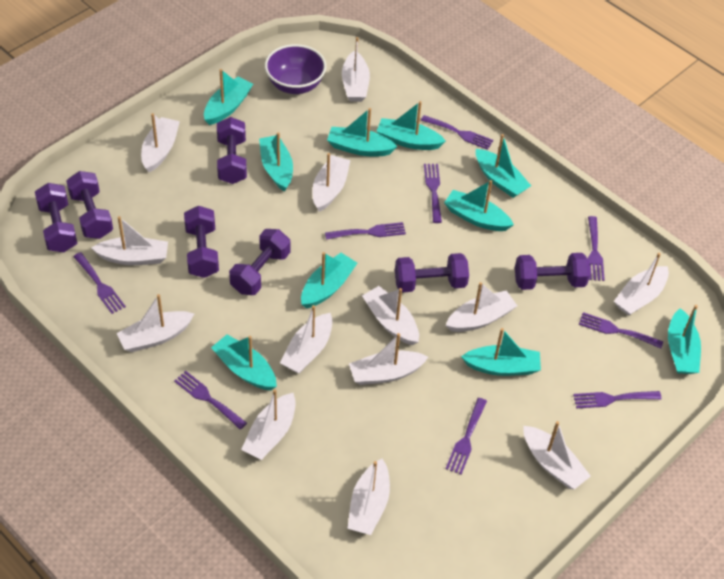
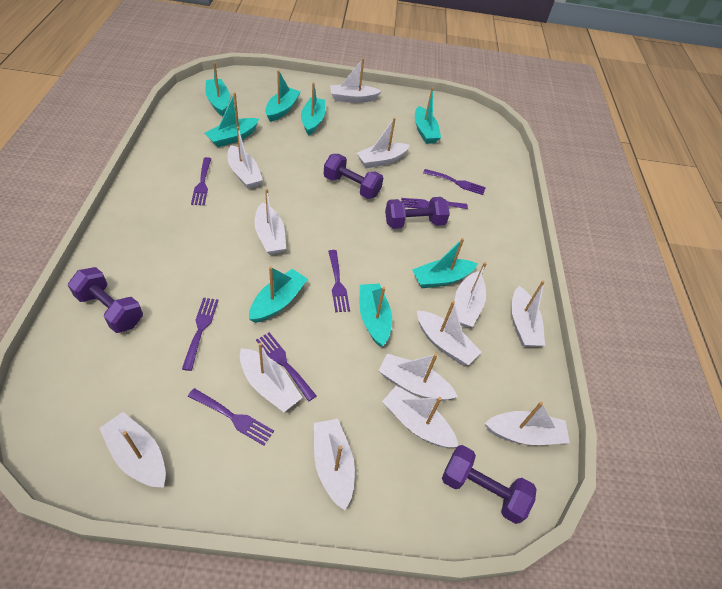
purple bowl: [265,44,326,94] = 1 -> none = 0
purple dumbbell: [35,183,77,252] [66,171,113,239] [184,206,219,278] [217,117,247,184] [229,229,290,295] [395,253,469,293] [515,253,590,290] = 7 -> [68,267,143,333] [324,154,383,199] [385,197,450,229] [442,445,536,524] = 4
purple fork: [73,252,126,314] [174,371,247,430] [325,222,406,240] [421,115,493,150] [424,164,442,223] [446,398,487,475] [573,391,662,409] [579,312,663,349] [588,216,605,281] = 9 -> [182,298,219,371] [188,388,274,446] [191,157,211,206] [256,332,317,401] [328,250,350,312] [401,198,468,209] [423,169,486,195] = 7
turquoise boat: [204,69,253,125] [211,335,277,390] [259,132,293,192] [301,252,357,308] [327,108,397,156] [376,101,446,150] [444,180,514,231] [461,328,541,376] [476,134,531,198] [668,305,701,374] = 10 -> [205,92,259,147] [206,62,230,116] [249,266,308,323] [265,70,300,122] [301,82,325,136] [360,283,392,347] [412,238,478,288] [415,87,441,144] = 8

